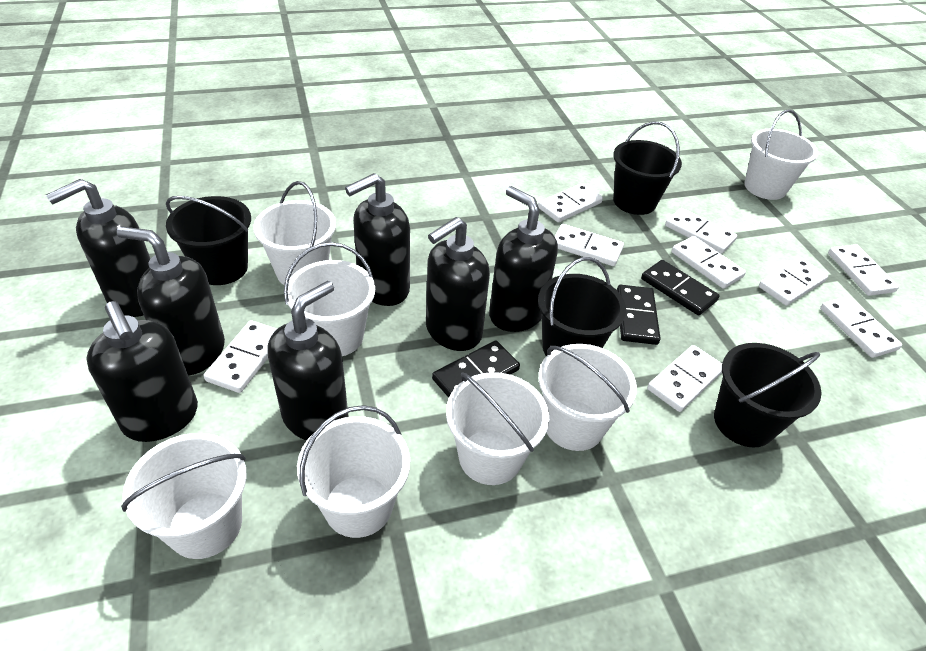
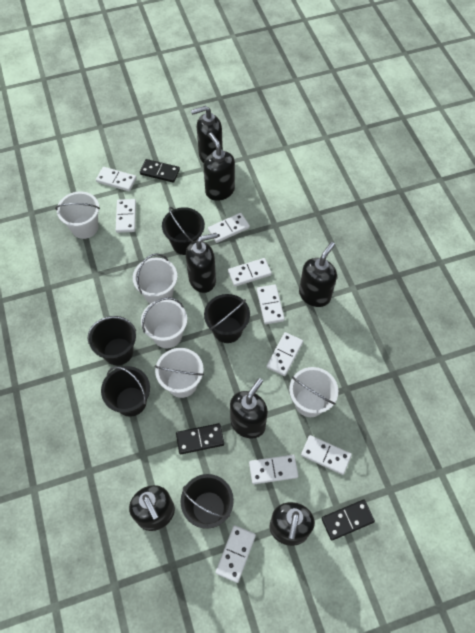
black bucket: [166,196,251,285] [538,257,626,356] [613,121,682,215] [714,343,822,448] = 4 -> [87,316,136,365] [101,366,150,417] [162,207,205,255] [180,474,234,529] [204,294,250,343] = 5
white bucket: [121,433,247,559] [253,181,336,285] [284,242,375,356] [297,405,410,538] [446,372,549,485] [538,344,637,451] [744,109,818,200] = 7 -> [55,191,100,239] [133,253,177,304] [141,297,187,348] [155,348,204,398] [289,367,338,417] = 5

